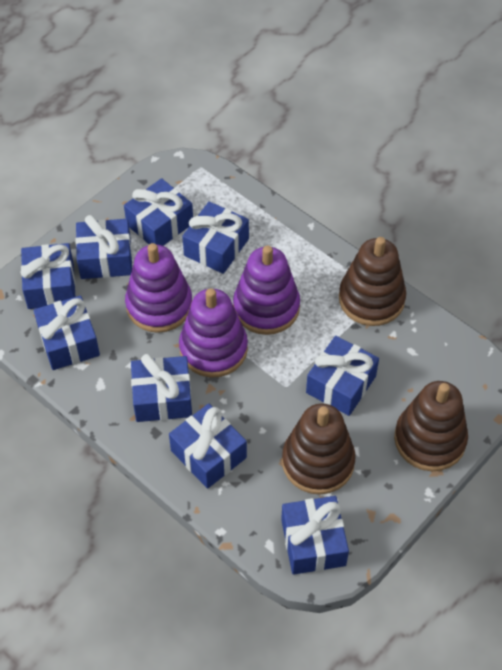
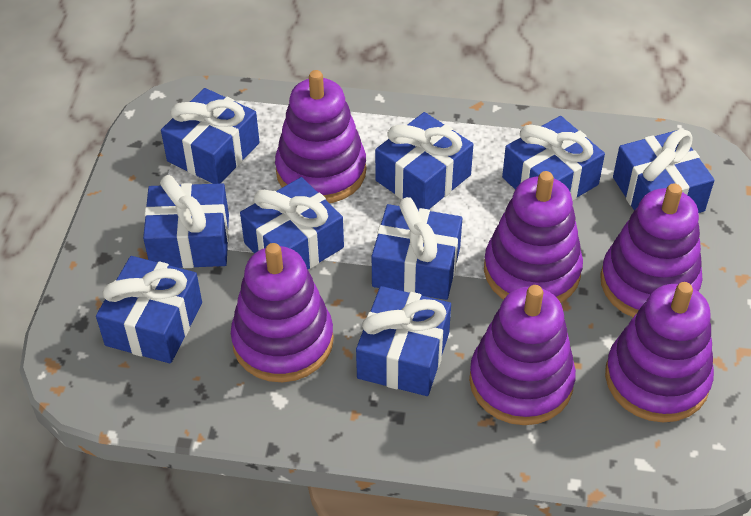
brown stacking toy: [282,403,356,494] [339,237,406,326] [394,381,468,471] = 3 -> none = 0
purple stacking toy: [125,243,192,333] [179,288,248,378] [233,245,300,335] = 3 -> [231,243,334,382] [275,70,366,203] [469,285,576,425] [484,171,583,303] [600,183,702,317] [605,282,714,422] = 6

